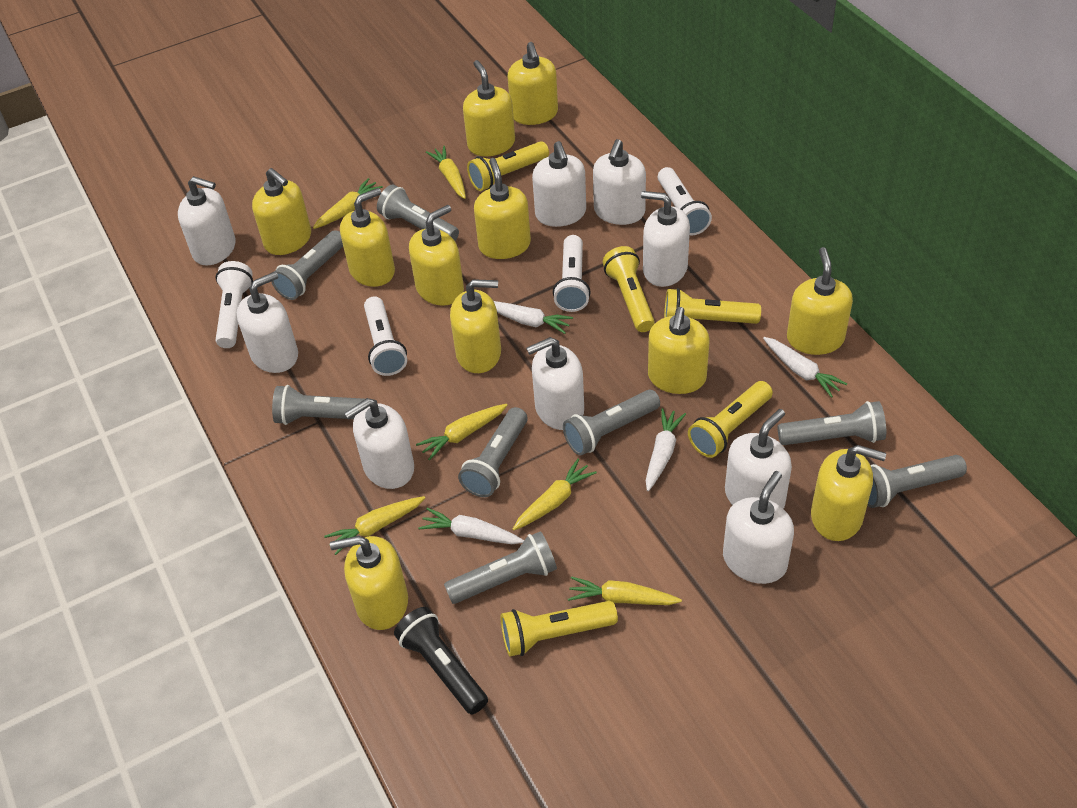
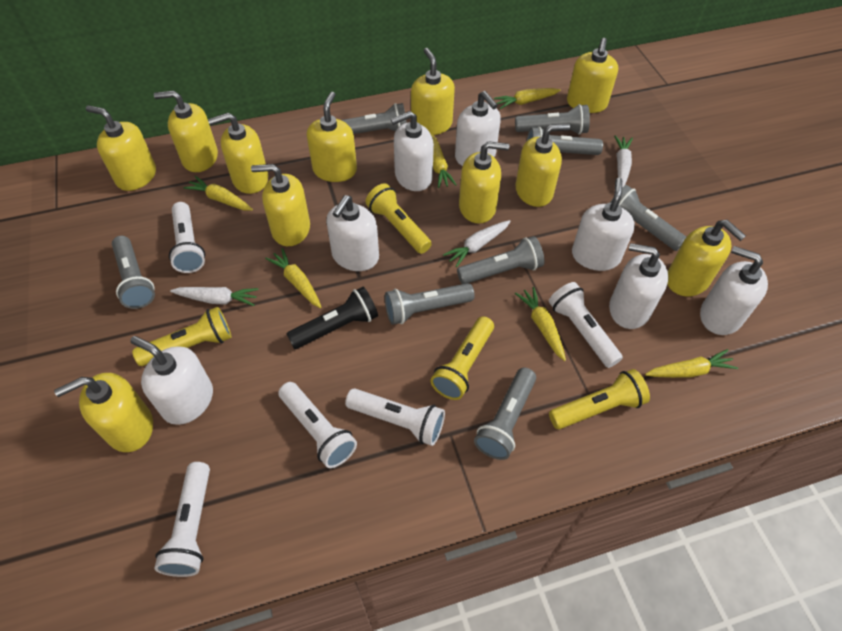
white carrot: [418,508,524,544] [494,301,573,334] [646,408,686,491] [763,337,847,398] = 4 -> [170,287,259,306] [443,220,511,268] [614,135,633,188] = 3
white flashlight: [215,261,253,348] [364,296,407,376] [553,235,591,312] [657,167,712,235] = 4 -> [154,462,210,577] [169,202,205,273] [278,382,357,468] [345,388,445,446] [549,282,623,368] = 5
white soap dispenser: [178,176,236,266] [237,271,298,373] [344,398,414,489] [526,337,584,430] [532,141,586,227] [593,139,646,225] [641,191,690,287] [723,471,794,584] [725,409,792,509] = 9 -> [130,336,213,425] [326,195,379,271] [391,111,434,191] [455,91,501,166] [572,178,635,271] [609,243,668,329] [700,246,768,335] = 7
yellow flashlight: [467,141,549,191] [500,601,618,657] [603,246,655,332] [664,288,761,324] [688,381,773,458] = 5 -> [132,307,232,366] [366,183,432,254] [431,316,494,400] [549,369,650,430] = 4

